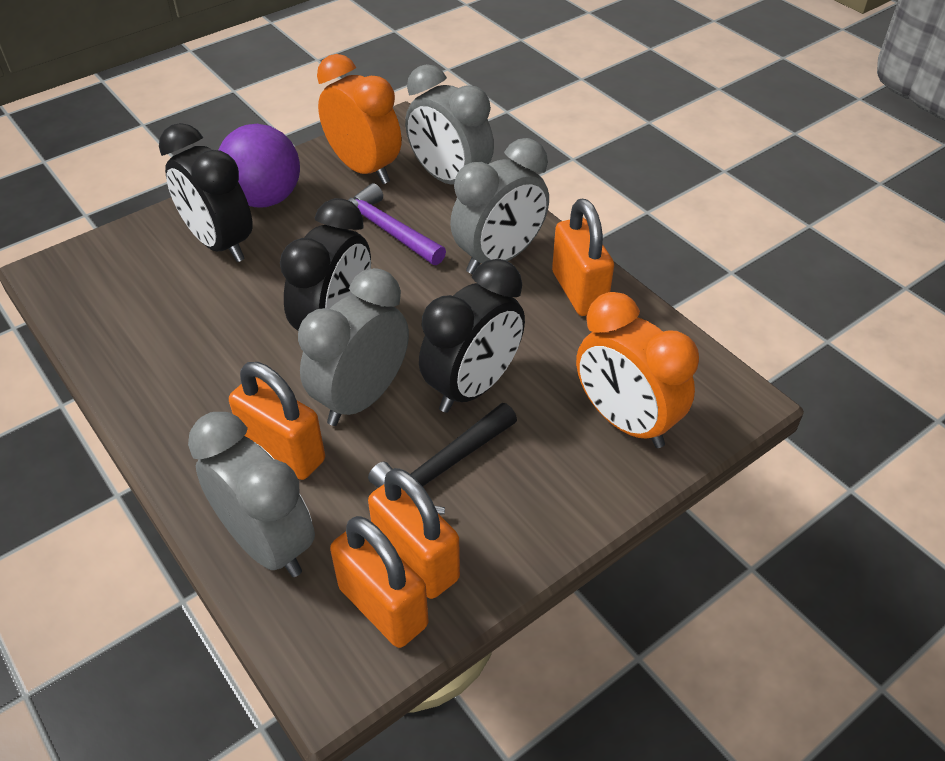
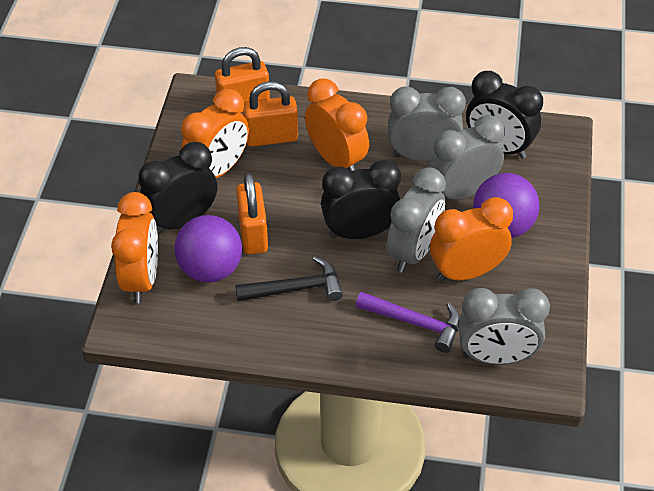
orange clock: [317,54,401,184] [576,292,699,448] = 2 -> [111,192,158,303] [181,89,249,178] [305,78,369,171] [430,197,513,282] = 4
orange padlock: [229,362,325,480] [330,516,429,648] [368,468,460,599] [552,199,614,316] = 4 -> [215,47,270,102] [237,173,268,254] [243,81,298,147] = 3
purple ball: [219,124,300,208] = 1 -> [174,215,242,283] [473,173,539,238] = 2

